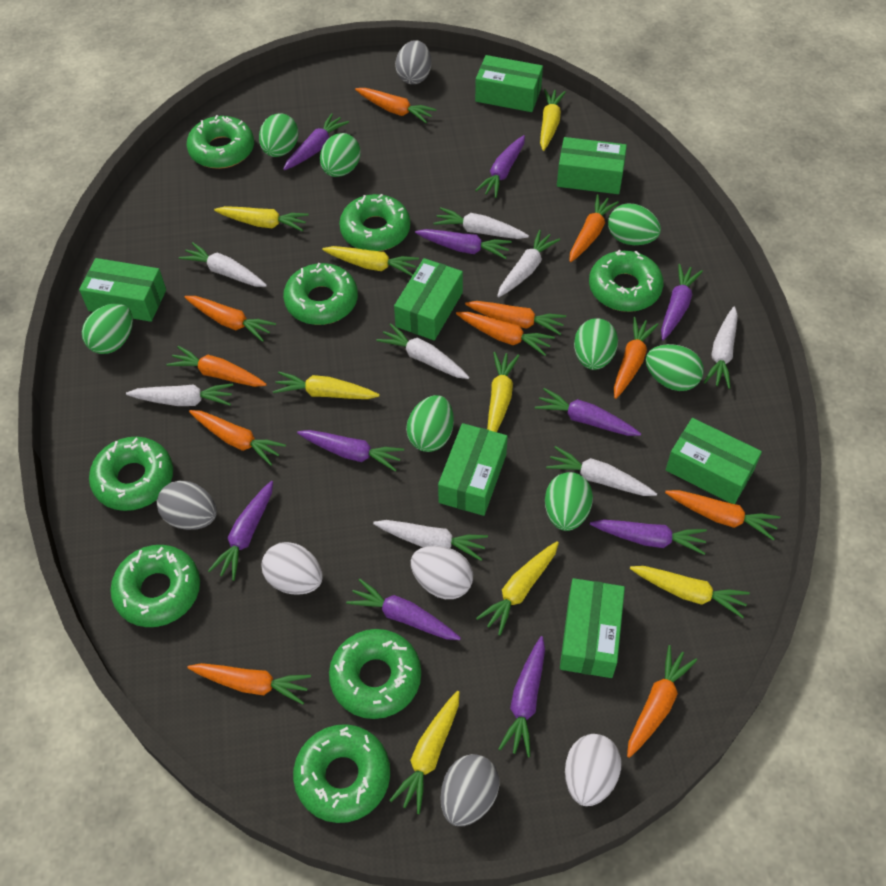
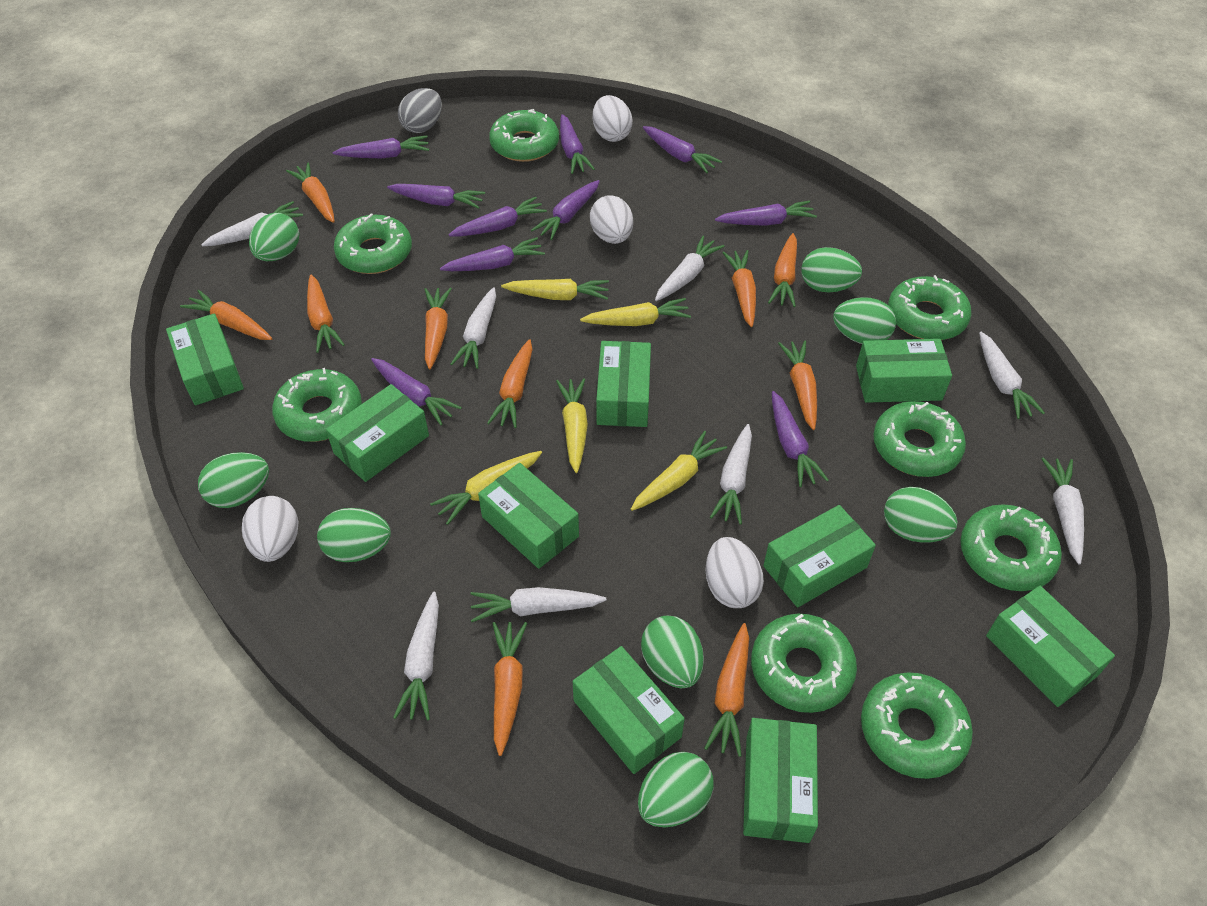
green box: [79,258,166,322] [394,258,463,340] [438,423,508,516] [475,55,543,112] [557,137,627,194] [560,578,625,678] [666,418,762,504] = 7 -> [166,314,244,405] [326,384,429,482] [478,463,579,569] [573,646,685,774] [596,341,651,427] [743,718,818,843] [763,505,876,608] [856,339,952,403] [986,586,1115,707] = 9
grey egg: [157,481,217,530] [395,40,431,84] [440,754,500,826] = 3 -> [398,88,442,133] = 1
orange carrot: [166,346,267,387] [185,296,276,342] [187,663,311,705] [189,410,286,466] [355,88,437,123] [456,312,555,356] [465,301,566,335] [569,194,619,262] [614,317,658,399] [627,645,697,758] [665,490,780,541] = 11 -> [180,290,272,340] [286,162,335,223] [307,274,345,353] [424,288,452,369] [487,339,533,428] [492,622,527,756] [704,623,749,757] [722,250,756,327] [768,233,797,307] [778,341,817,430] = 10
white egg: [261,542,323,595] [411,546,473,599] [565,734,621,806] = 3 -> [242,496,299,562] [590,195,633,244] [592,95,633,142] [706,537,764,608] = 4
yellow carrot: [214,206,309,232] [273,372,380,399] [322,246,419,276] [389,691,460,814] [476,541,559,635] [487,352,520,432] [540,89,566,151] [630,566,750,618] = 8 -> [430,451,542,525] [501,279,609,300] [556,378,588,473] [580,298,691,326] [631,431,727,511] = 5

